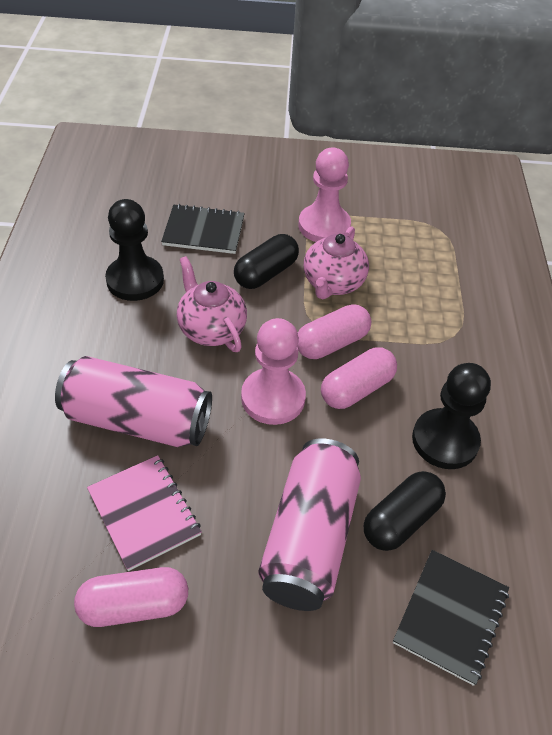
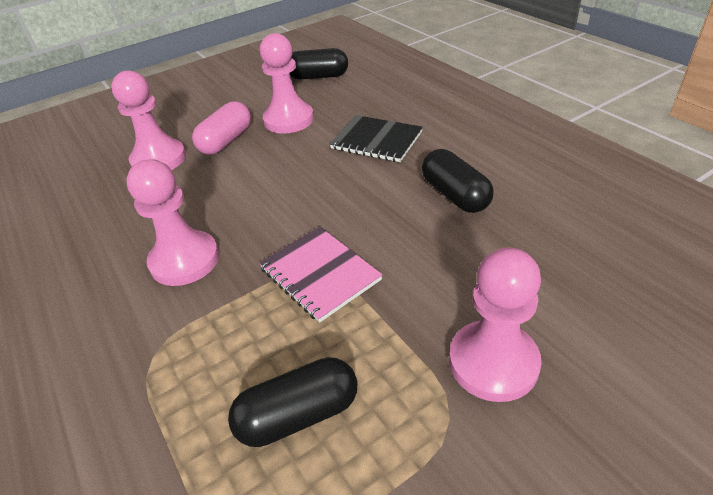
black capsule: [234,234,299,289] [364,471,446,551] = 2 -> [228,357,357,447] [290,48,348,79] [422,149,494,213] = 3
black notebook: [161,204,245,254] [393,550,509,686] = 2 -> [330,115,423,162] = 1
black pawn: [105,199,164,301] [412,363,491,469] = 2 -> none = 0
pink can: [55,356,212,447] [258,438,361,611] = 2 -> none = 0
pink capsule: [74,567,188,627] [297,304,371,359] [321,348,397,409] = 3 -> [192,101,251,155] = 1
pink pawn: [241,318,306,425] [299,148,351,242] = 2 -> [111,70,186,170] [126,159,219,286] [260,33,314,134] [449,247,542,402] = 4
pink teapot: [177,256,247,352] [304,226,369,299] = 2 -> none = 0

